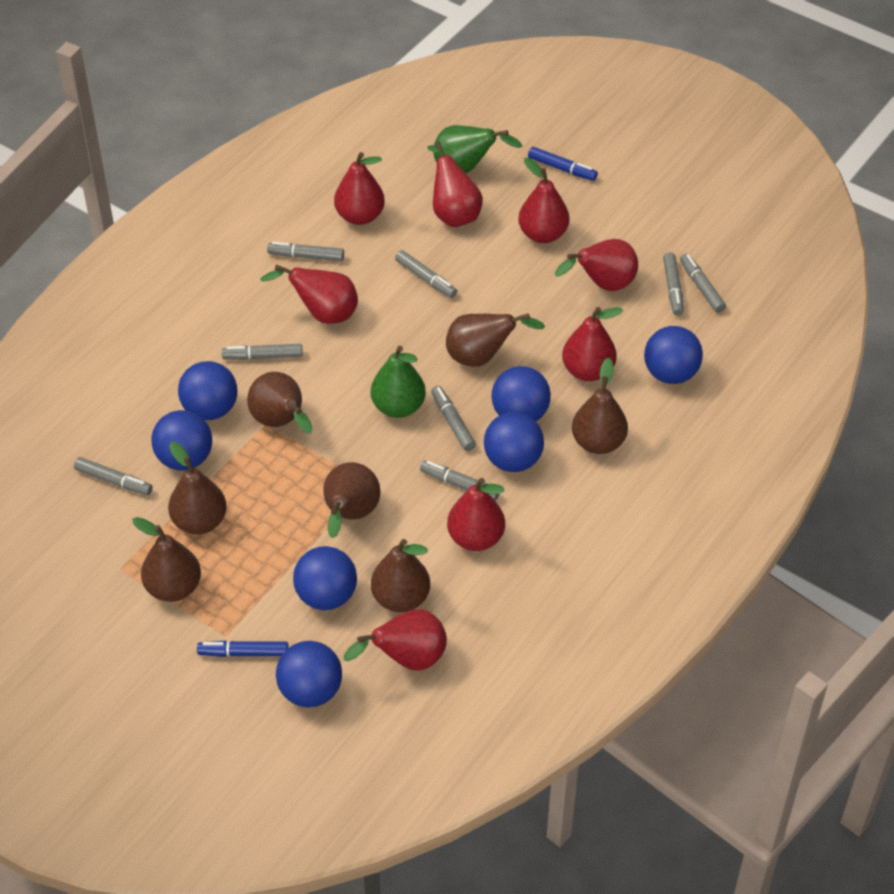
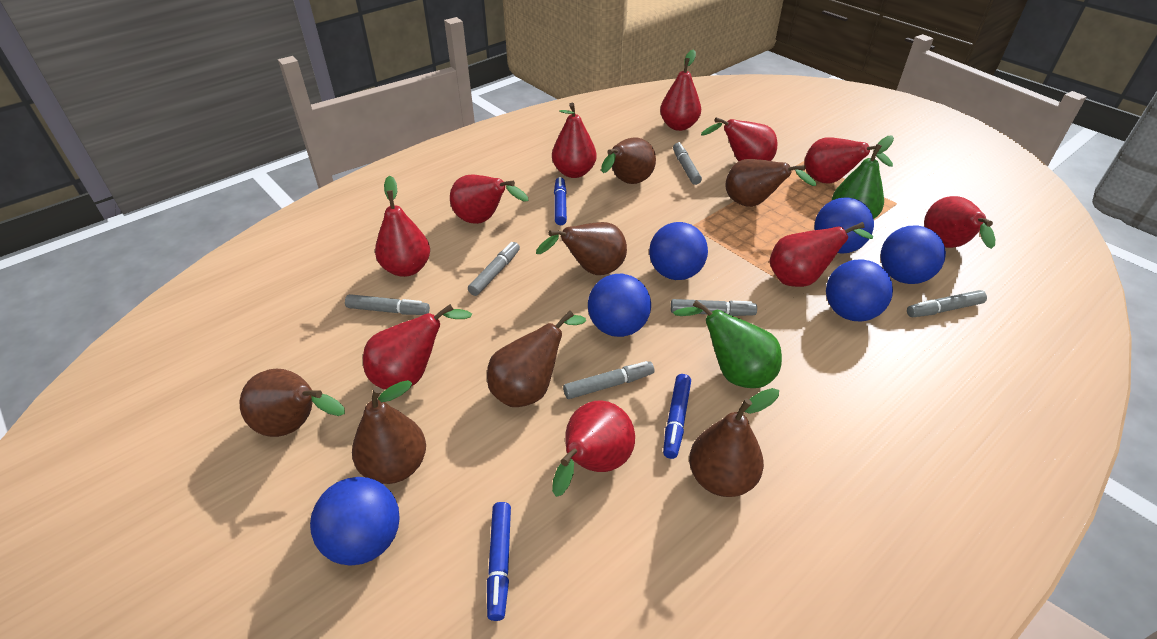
blue ball: [151,410,212,470] [178,361,237,420] [276,641,342,708] [293,546,357,610] [484,412,544,472] [491,366,551,421] [644,326,703,384] = 7 -> [310,477,400,566] [588,274,651,337] [649,222,708,280] [814,197,874,253] [826,259,893,321] [880,225,946,284] = 6
blue marker: [197,641,289,657] [528,147,598,181] = 2 -> [487,502,511,621] [554,177,567,225] [663,374,691,459] = 3
grey marker: [74,457,153,495] [222,344,303,360] [267,242,344,261] [395,250,457,298] [420,460,499,501] [431,386,476,451] [663,252,684,316] [680,254,726,313] = 8 -> [345,294,430,315] [468,242,520,296] [563,361,654,399] [671,299,757,316] [673,142,702,185] [907,290,987,317] = 6
red pear: [260,265,358,324] [334,152,385,225] [344,609,447,670] [427,141,483,227] [447,478,505,551] [518,158,569,243] [555,239,638,291] [562,307,624,381] = 8 -> [363,304,472,390] [375,176,430,277] [450,174,528,224] [552,103,597,178] [552,400,635,497] [660,49,701,131] [701,118,777,161] [769,222,873,287] [804,137,893,184] [924,196,995,249] = 10

